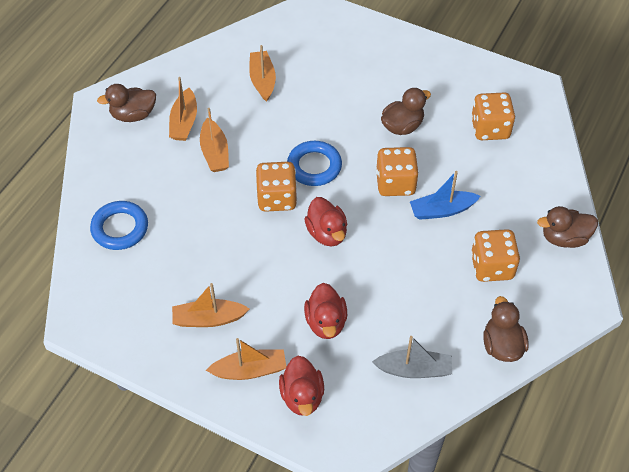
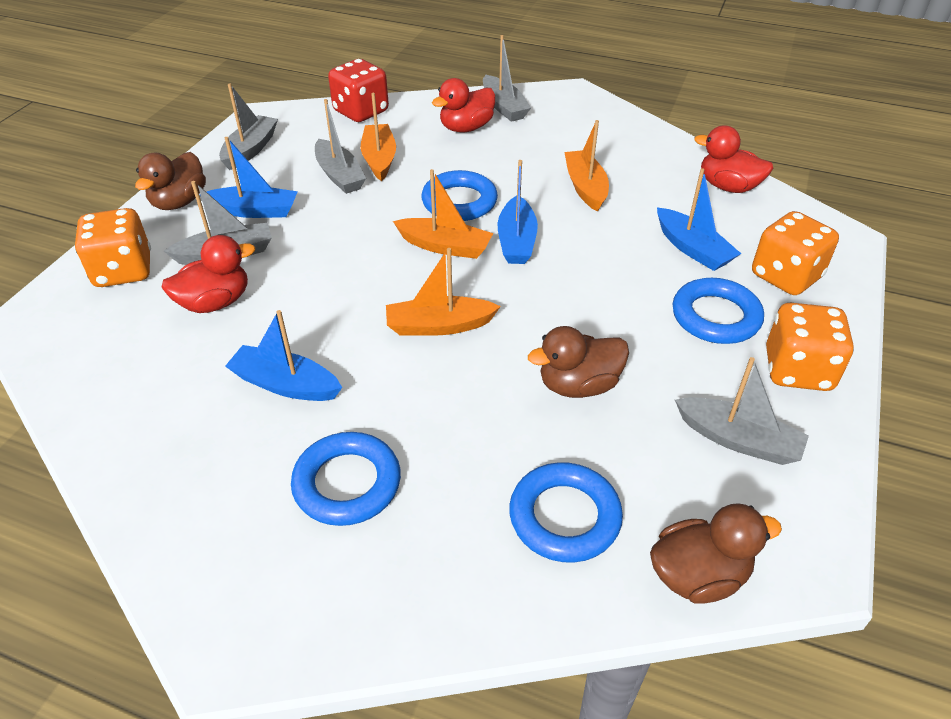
blue boat: [410,171,481,220] = 1 -> [199,137,298,218] [225,310,342,401] [498,160,538,264] [657,168,741,271] = 4
blue ring: [90,201,148,250] [287,141,342,186] = 2 -> [291,432,401,526] [421,170,498,221] [509,462,623,563] [673,278,764,344] = 4
brown duck: [97,84,156,122] [381,88,431,135] [483,296,529,362] [537,206,598,248] = 4 -> [135,152,206,210] [528,326,629,398] [650,503,782,604] = 3
grey boat: [372,336,452,378] = 1 -> [164,181,272,265] [219,83,278,170] [315,99,366,194] [483,35,531,122] [675,357,809,465] = 5
orange boat: [169,77,197,141] [172,283,249,327] [200,108,229,172] [206,338,287,380] [249,45,276,102] = 5 -> [361,93,396,181] [386,248,501,336] [393,169,493,259] [564,120,609,212] = 4
orange dice: [255,162,297,212] [376,147,419,196] [471,92,516,140] [471,229,520,282] = 4 -> [74,208,151,287] [752,211,839,295] [766,303,854,391] = 3
red dice: none = 0 -> [328,59,389,122] = 1

